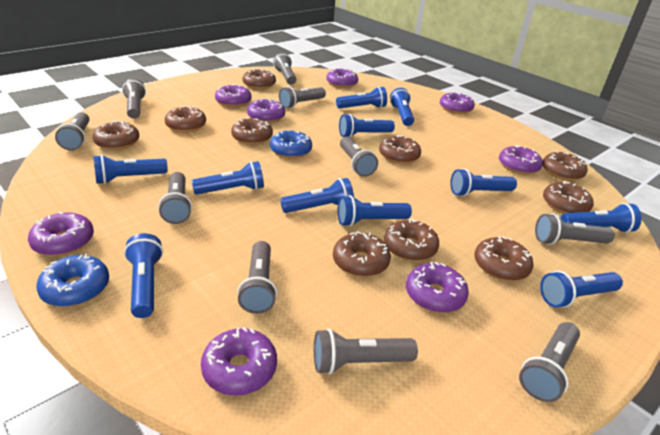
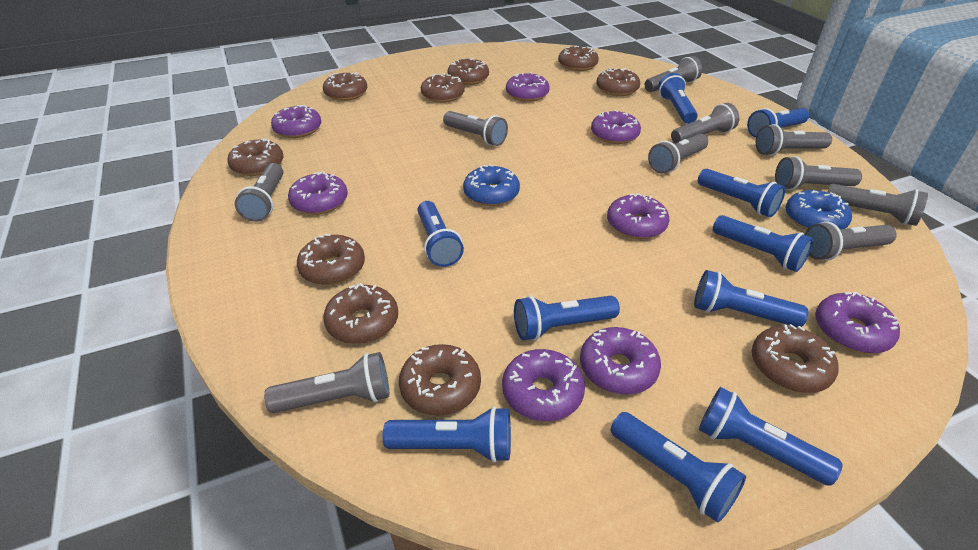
blue flashlight: [93,155,168,184] [124,233,163,318] [192,161,264,195] [280,178,354,213] [336,87,387,109] [338,195,412,227] [339,114,395,137] [390,88,414,126] [450,168,517,197] [540,271,623,308] [560,203,641,233] = 11 -> [382,406,511,463] [418,201,464,267] [514,296,620,341] [611,412,746,523] [658,73,698,124] [694,270,808,327] [698,169,785,217] [699,387,843,486] [713,215,813,272] [747,108,809,138] = 10

